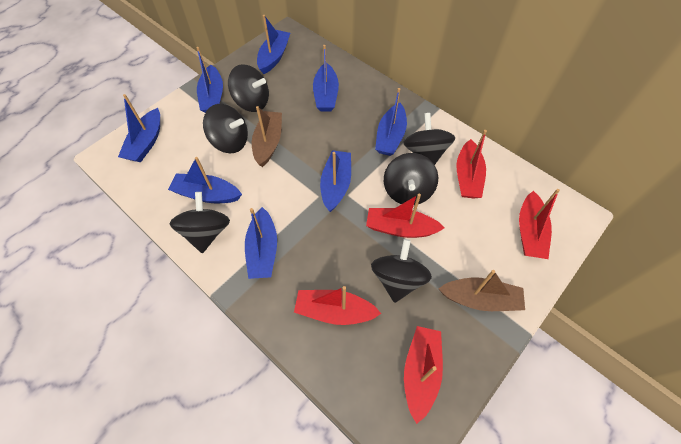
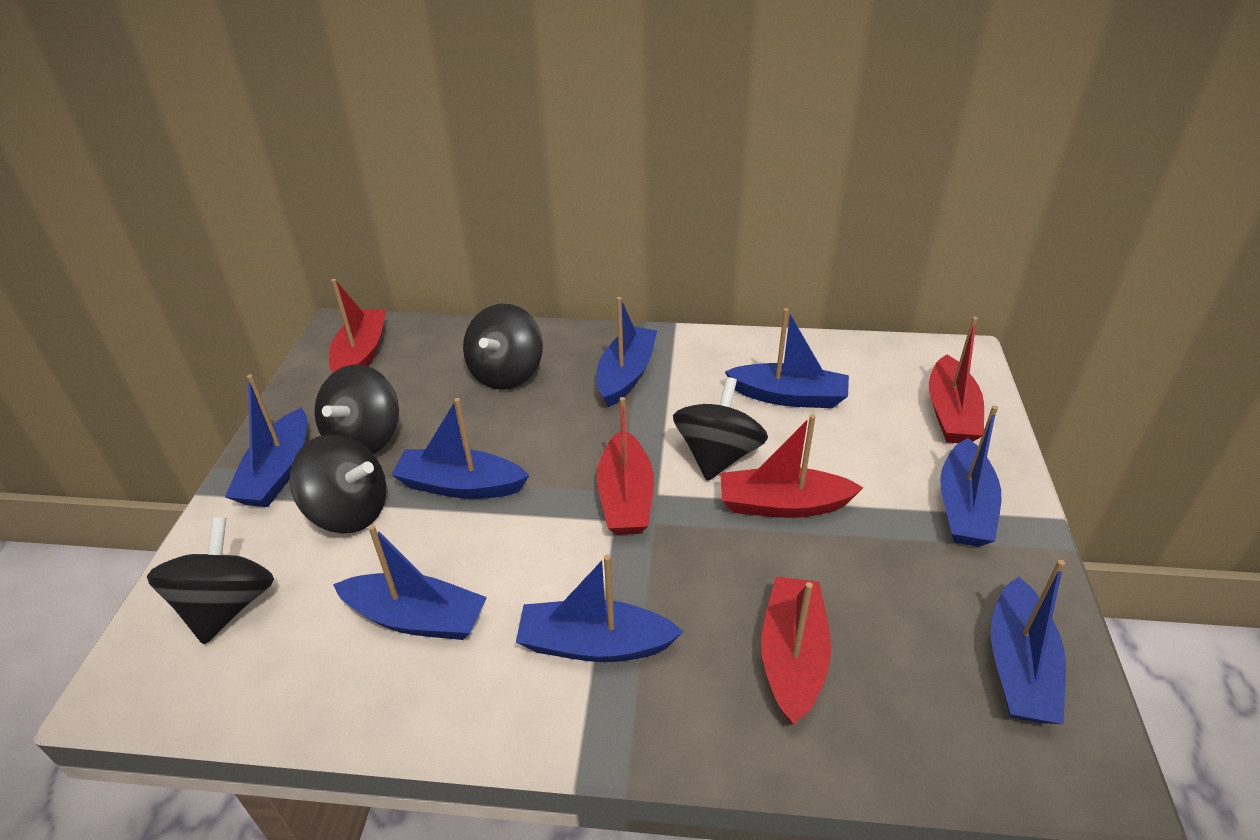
black spinning top: [170,192,230,253] [203,104,248,154] [228,64,269,112] [371,239,432,303] [384,153,438,205] [403,113,455,165] = 6 -> [147,517,274,645] [290,435,386,534] [314,364,399,454] [463,304,543,390] [673,377,768,481] = 5
brown boat: [252,106,282,167] [439,270,525,311] = 2 -> none = 0

